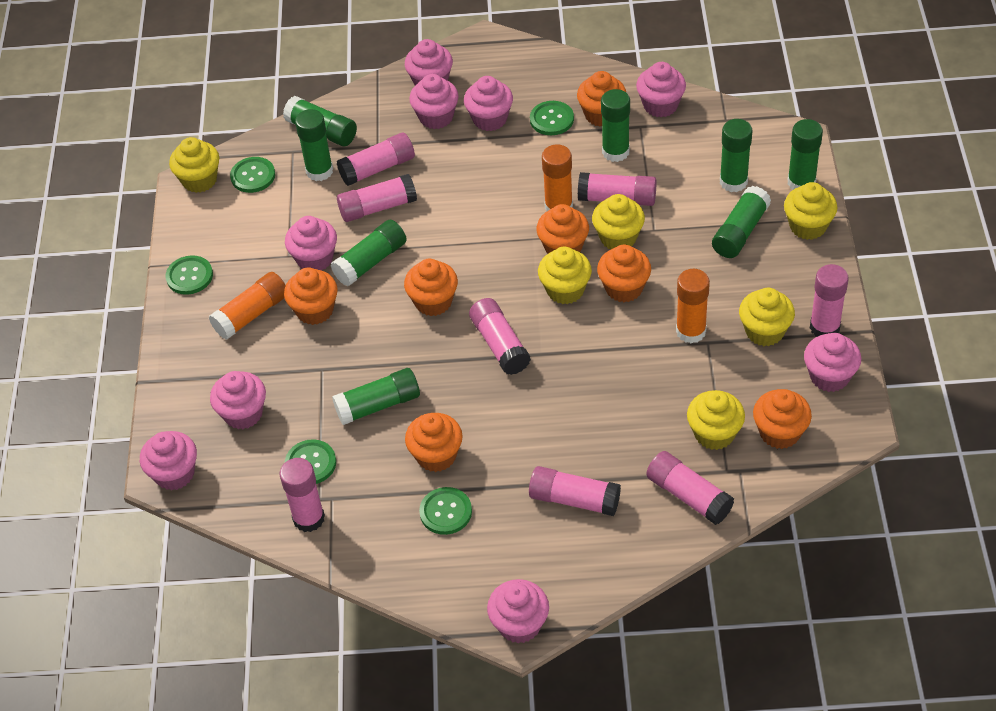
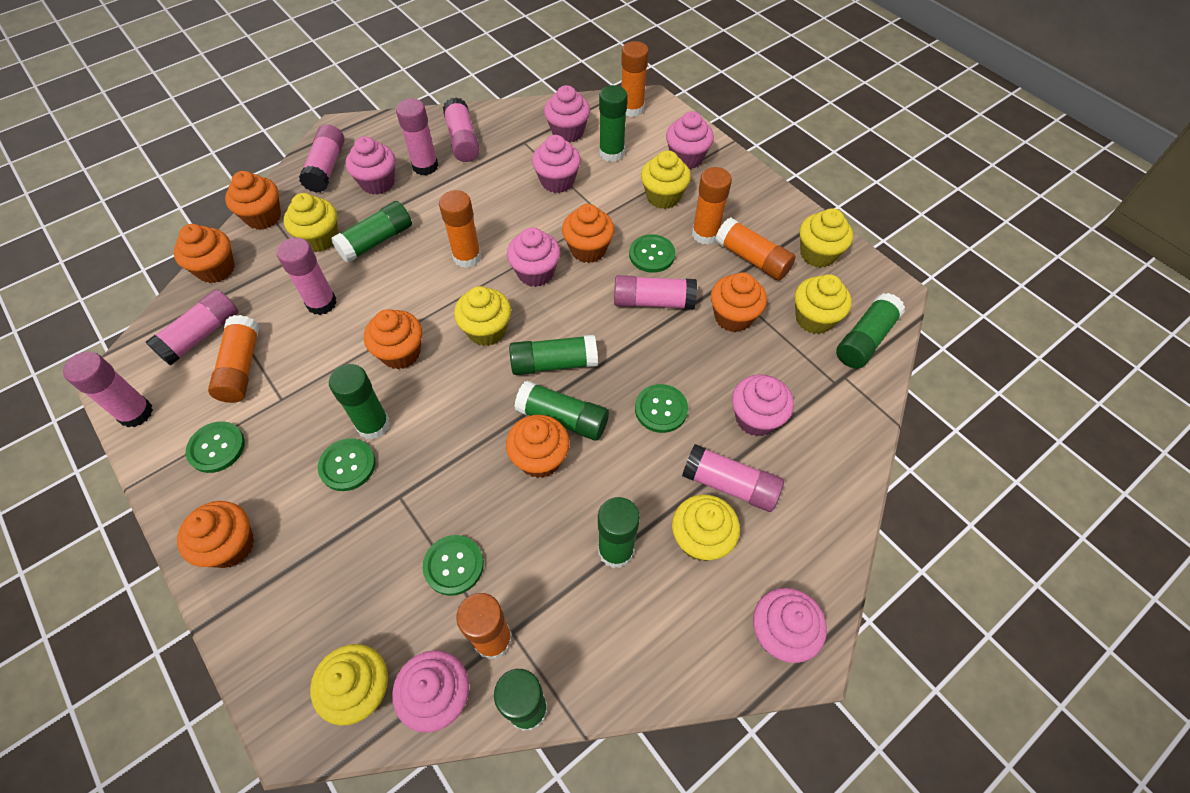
orange glue stick: [209,272,286,340] [542,144,573,212] [676,269,710,344] = 3 -> [208,315,260,403] [439,190,481,268] [456,593,512,660] [621,41,649,117] [692,167,732,245] [715,217,795,281] = 6
pink cupcake: [140,431,197,490] [210,371,266,429] [285,216,337,271] [405,39,453,85] [409,74,459,129] [464,76,513,131] [487,579,549,643] [636,62,686,117] [804,333,861,392] = 9 -> [346,136,395,195] [392,650,469,733] [507,227,561,287] [532,135,581,193] [544,85,590,143] [666,111,714,169] [732,374,794,436] [753,588,827,663] = 8
yellow cupcake: [169,137,219,193] [538,247,592,304] [592,194,645,249] [687,390,745,450] [739,288,795,346] [784,182,837,240] = 6 -> [284,193,338,252] [310,644,388,726] [454,286,511,346] [641,150,691,209] [672,494,740,561] [795,274,852,334] [799,208,853,268] = 7

